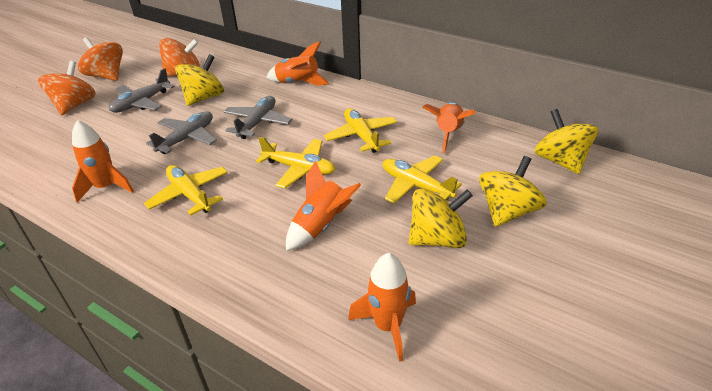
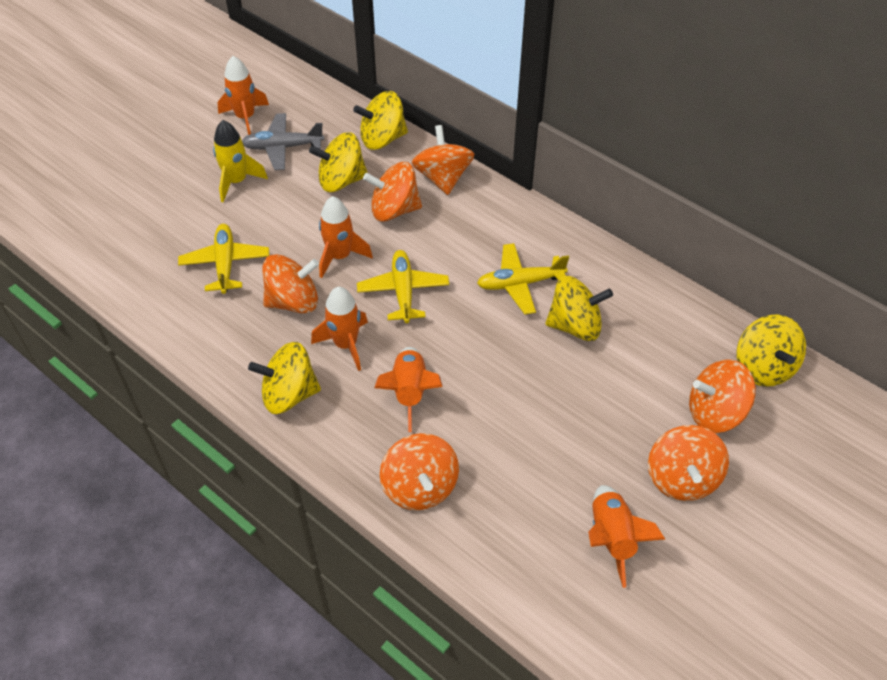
grey plane: [109,68,175,113] [146,111,217,154] [224,96,292,139] = 3 -> [242,113,324,170] = 1
orange spinning top: [38,61,96,116] [78,37,123,81] [159,38,200,76] = 3 -> [262,254,319,314] [363,162,422,222] [380,433,459,510] [412,125,474,195] [648,425,729,501] [689,360,756,433] = 6
yellow plane: [144,165,228,215] [256,137,335,188] [324,108,397,153] [383,156,462,203] = 4 -> [178,224,269,294] [357,250,449,323] [477,243,569,314] = 3
yellow rocket: none = 0 -> [213,120,268,202] = 1
yellow spinning top: [175,54,224,106] [409,189,473,248] [479,156,547,227] [535,109,598,174] = 4 -> [248,342,321,414] [309,132,368,192] [353,91,408,150] [545,276,613,341] [736,314,806,387] = 5

